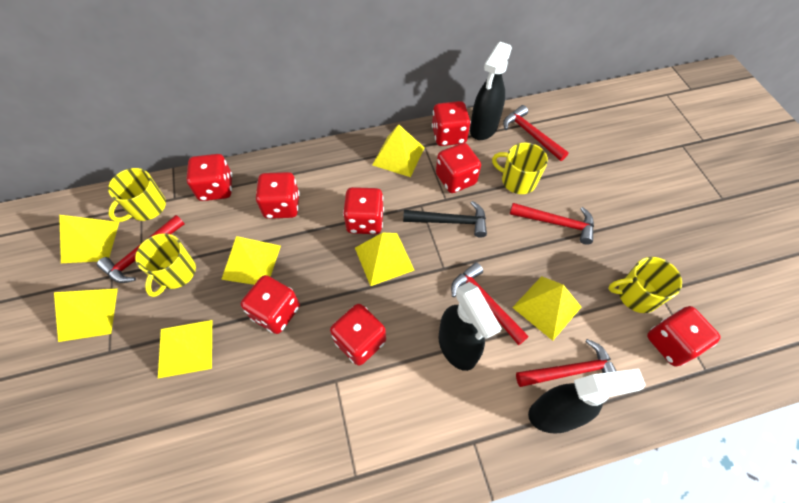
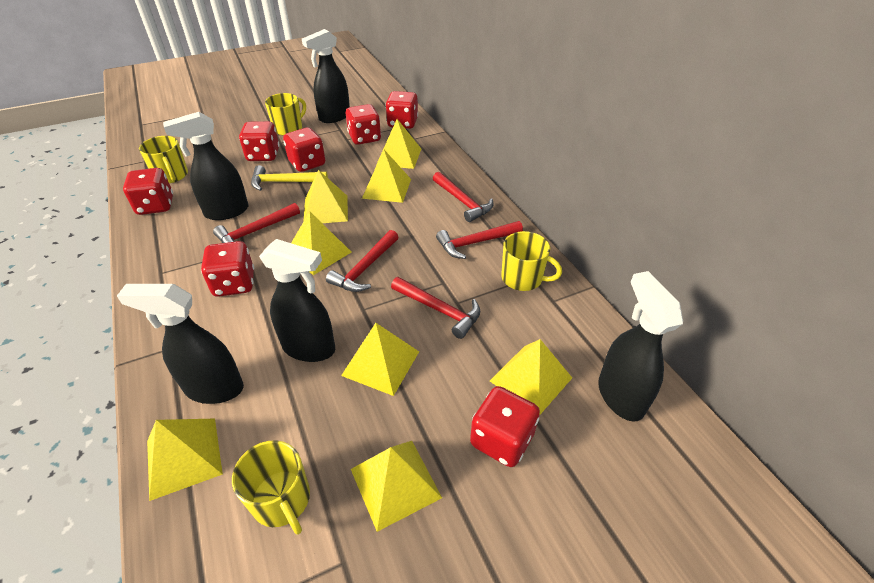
black hammer: [403,201,487,238] = 1 -> none = 0
black spray bottle: [438,282,502,371] [470,42,512,140] [528,369,646,434] = 3 -> [117,284,244,404] [163,112,249,220] [259,239,335,362] [302,29,350,123] [598,271,683,422] = 5
red dice: [186,154,232,201] [241,275,300,334] [256,172,300,219] [330,304,386,366] [343,187,384,234] [432,101,471,146] [436,143,481,193] [647,306,721,366] = 8 -> [123,168,173,215] [201,241,254,297] [239,121,280,161] [283,127,325,172] [346,104,381,145] [385,91,418,129] [470,386,540,467] = 7
yellow hammer: none = 0 -> [251,165,328,191] = 1
yellow pyramid: [54,288,118,342] [59,215,119,263] [158,320,212,378] [221,236,281,285] [355,233,414,286] [372,124,425,177] [512,276,581,341] = 7 -> [147,419,223,501] [291,212,352,275] [303,170,348,223] [341,323,419,396] [351,441,442,532] [362,150,411,203] [376,119,421,169] [490,339,572,416] = 8

